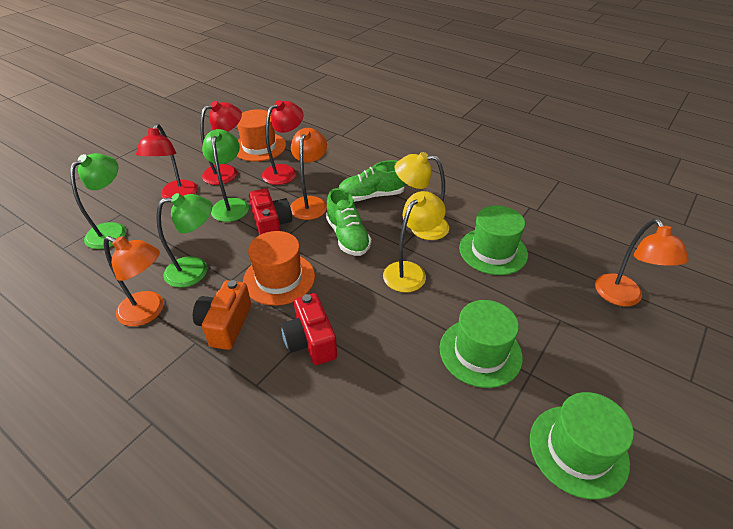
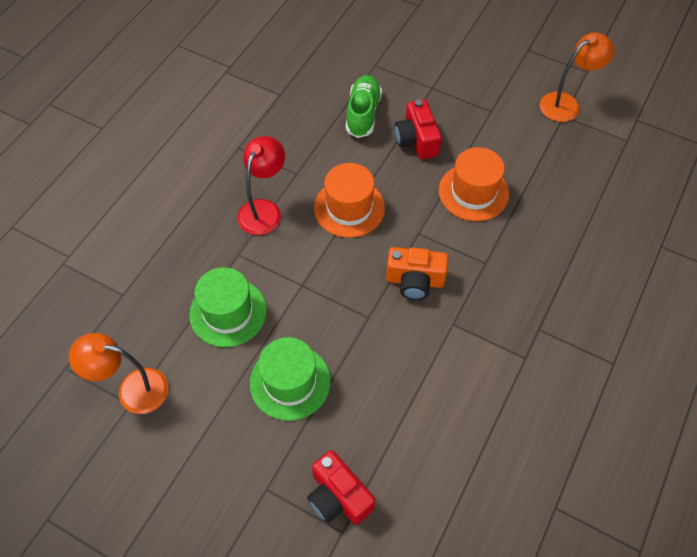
green hat: [440,300,523,388] [459,206,528,275] [530,392,634,499] = 3 -> [189,267,267,347] [250,337,331,421] = 2
green lamp: [70,153,126,249] [156,193,212,288] [202,129,249,222] = 3 -> none = 0
green shoe: [326,188,371,256] [339,160,406,202] = 2 -> [346,75,382,138] = 1
orange lamp: [104,236,164,326] [290,128,327,220] [595,219,689,306] = 3 -> [69,333,169,414] [540,32,615,122] = 2
red lamp: [136,123,198,198] [200,101,242,185] [262,100,303,185] = 3 -> [237,136,285,235] = 1
yellow lamp: [383,191,446,292] [395,152,449,240] = 2 -> none = 0

